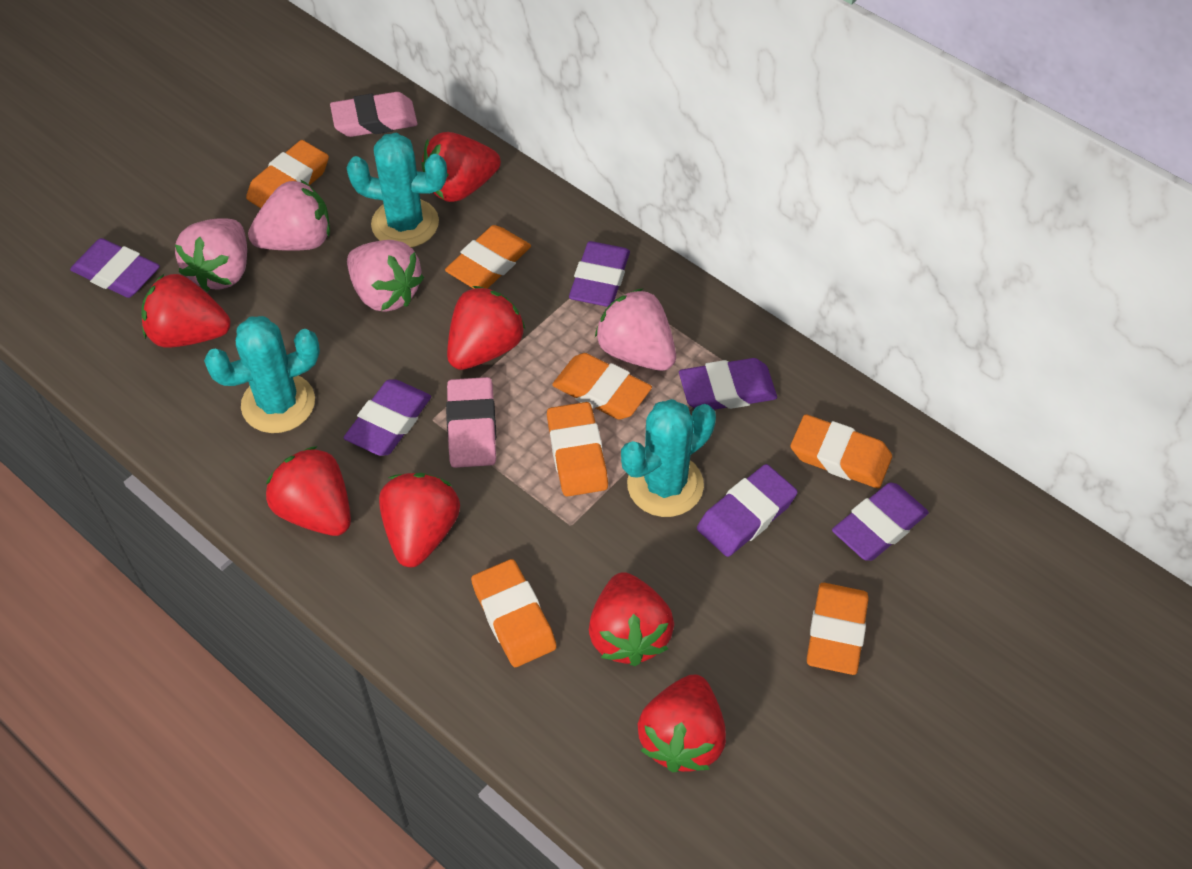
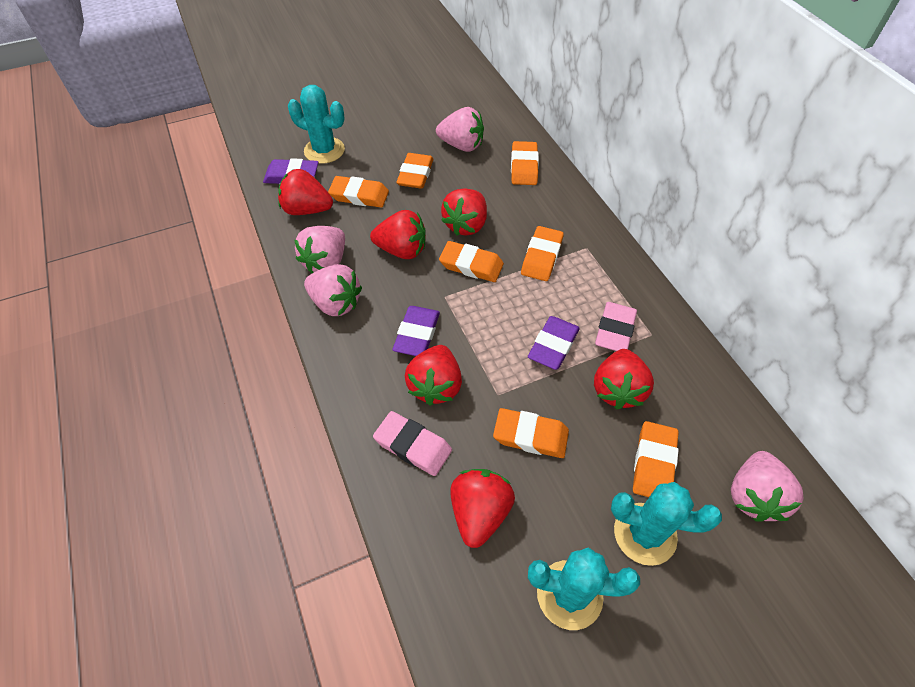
purple eraser: [70,238,160,298] [344,379,431,456] [569,241,630,307] [679,358,777,410] [697,464,798,557] [832,482,929,561] = 6 -> [263,158,319,185] [393,306,440,356] [528,316,580,370] = 3
red strawberry: [142,274,231,348] [266,446,351,536] [379,473,460,567] [421,132,501,202] [447,286,526,370] [589,573,674,666] [638,675,726,772] = 7 -> [278,169,333,215] [370,210,426,259] [405,345,462,406] [441,189,487,236] [450,469,515,548] [594,349,654,410] = 6

